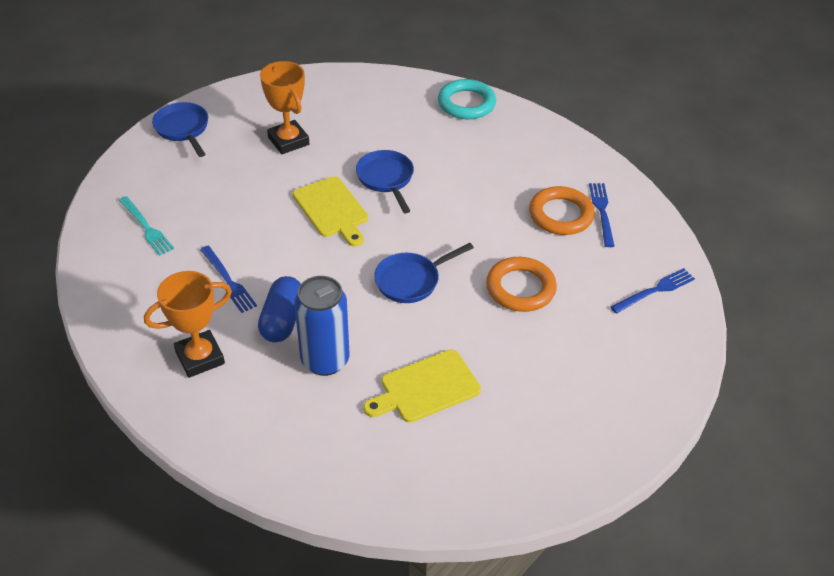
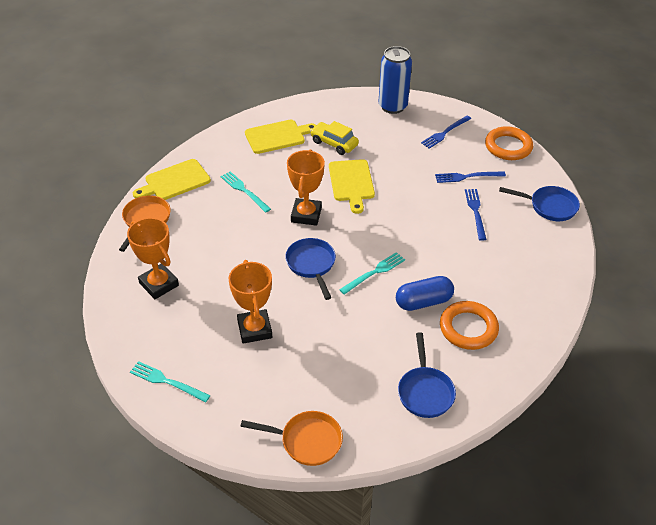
orange pan: none = 0 -> [119,196,171,252] [240,411,343,466] = 2
orange trophy: [144,271,232,378] [260,61,309,154] = 2 -> [127,218,179,299] [229,260,272,344] [287,149,325,226] = 3
turquoise fork: [119,196,174,256] = 1 -> [130,361,211,403] [221,171,271,213] [339,252,405,295] = 3
turquoise ring: [438,79,496,119] = 1 -> none = 0
yellow car: none = 0 -> [310,121,359,155] = 1
yellow cutting board: [293,176,368,247] [363,350,481,423] = 2 -> [133,159,211,200] [245,120,316,154] [329,159,375,214] = 3

